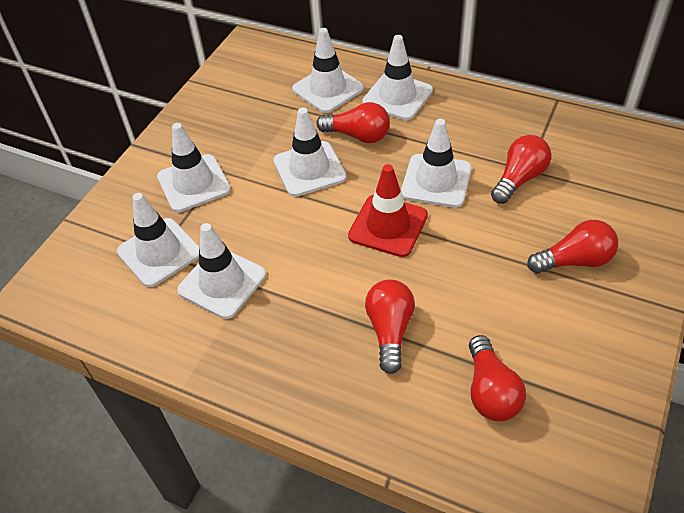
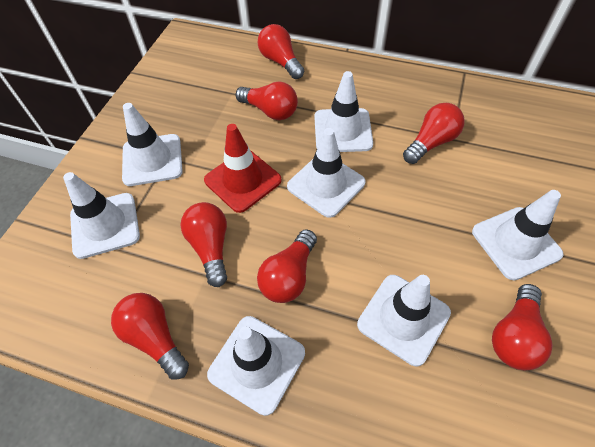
red light bulb: [316,102,390,143] [365,280,415,374] [469,335,526,421] [491,135,551,204] [527,220,618,273] = 5 -> [111,293,189,380] [180,202,227,287] [236,81,298,120] [257,229,317,303] [258,24,304,79] [403,103,465,164] [492,284,553,370] = 7

